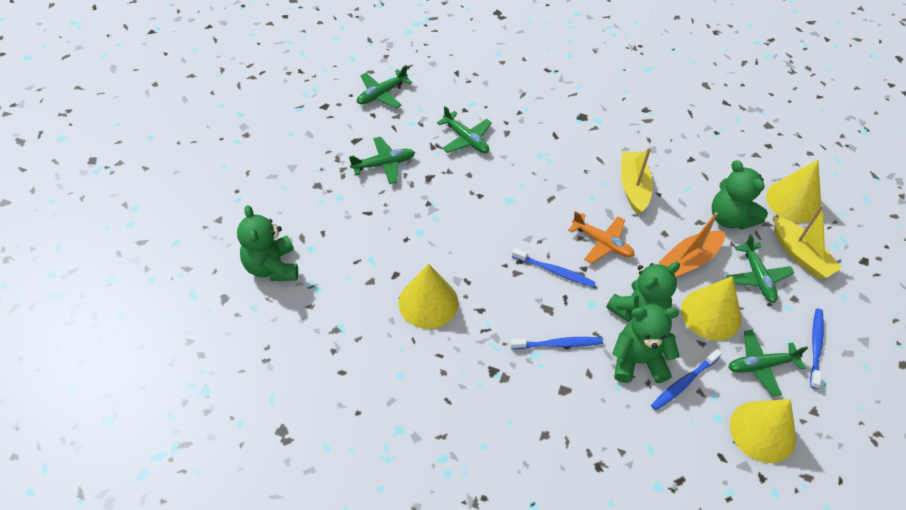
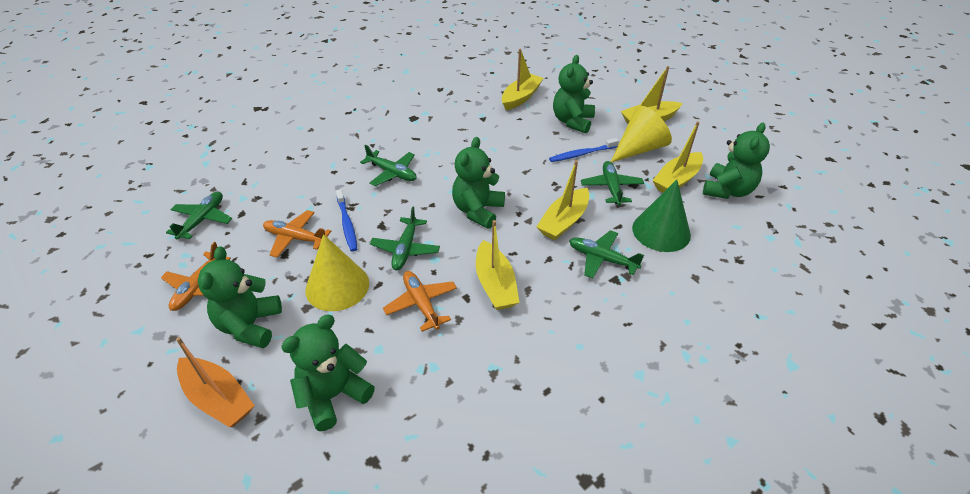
blue toothbrush: [510,337,603,349] [512,248,596,288] [651,349,722,410] [810,309,824,389] = 4 -> [336,189,357,252] [549,138,619,162] = 2
green cone: none = 0 -> [632,180,691,252] = 1
green teddy bear: [237,205,298,281] [606,262,680,322] [612,304,679,383] [712,160,768,230] = 4 -> [198,246,282,348] [281,315,375,431] [452,137,505,229] [553,55,595,133] [703,123,770,199] = 5
orange plane: [568,211,635,264] = 1 -> [161,242,231,311] [263,210,331,258] [383,271,457,332] = 3
yellow boat: [621,147,653,214] [774,204,842,278] = 2 -> [476,220,520,310] [502,49,543,110] [537,160,589,240] [621,66,682,124] [652,121,703,193] = 5
yellow cone: [399,264,458,329] [681,276,742,341] [730,399,796,463] [766,160,821,223] = 4 -> [305,234,369,311] [611,106,672,162] = 2

